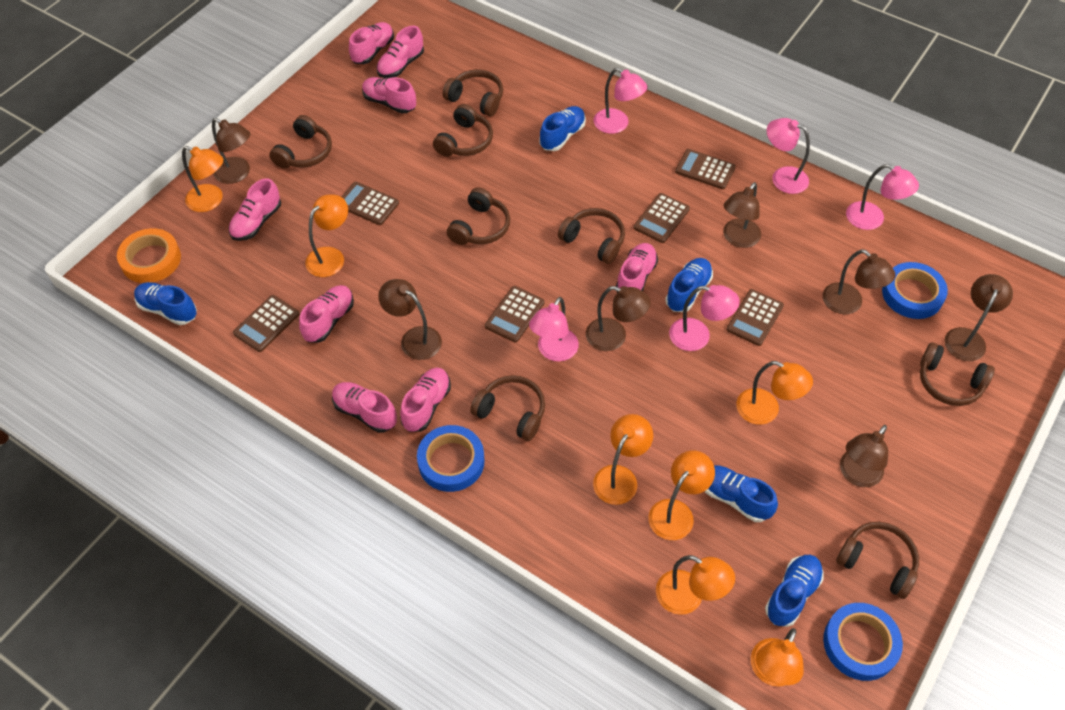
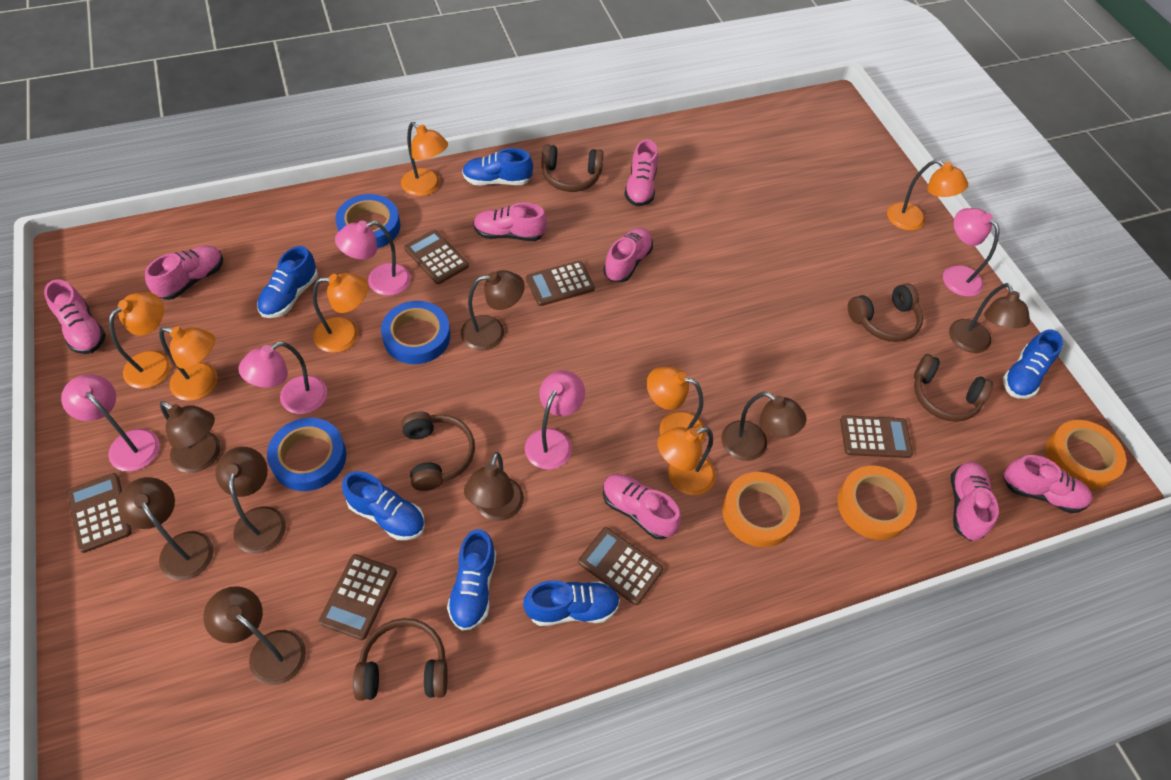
blue shoe: [134,282,197,325] [539,106,586,151] [665,258,713,312] [705,465,778,522] [765,555,824,627] = 5 -> [257,246,318,318] [342,471,425,541] [447,529,496,631] [462,148,533,185] [523,580,620,626] [1003,329,1063,399] = 6
brown headphones: [269,115,332,169] [433,104,493,157] [443,69,503,116] [447,187,510,245] [470,375,545,441] [558,208,625,264] [836,522,919,599] [920,343,995,406] = 8 -> [353,618,448,701] [401,411,475,491] [541,144,603,192] [848,283,923,342] [914,354,993,422] = 5
brown lamp: [212,118,250,184] [378,279,442,360] [586,286,651,351] [723,182,761,248] [822,249,896,314] [840,425,888,487] [944,274,1013,361] = 7 -> [118,477,214,580] [160,401,221,473] [203,586,306,685] [215,447,286,554] [461,270,525,350] [464,452,524,521] [721,392,807,461] [949,283,1030,353] = 8
orange tape: [117,228,181,283] = 1 -> [722,472,800,547] [837,465,917,540] [1046,420,1126,489] = 3

